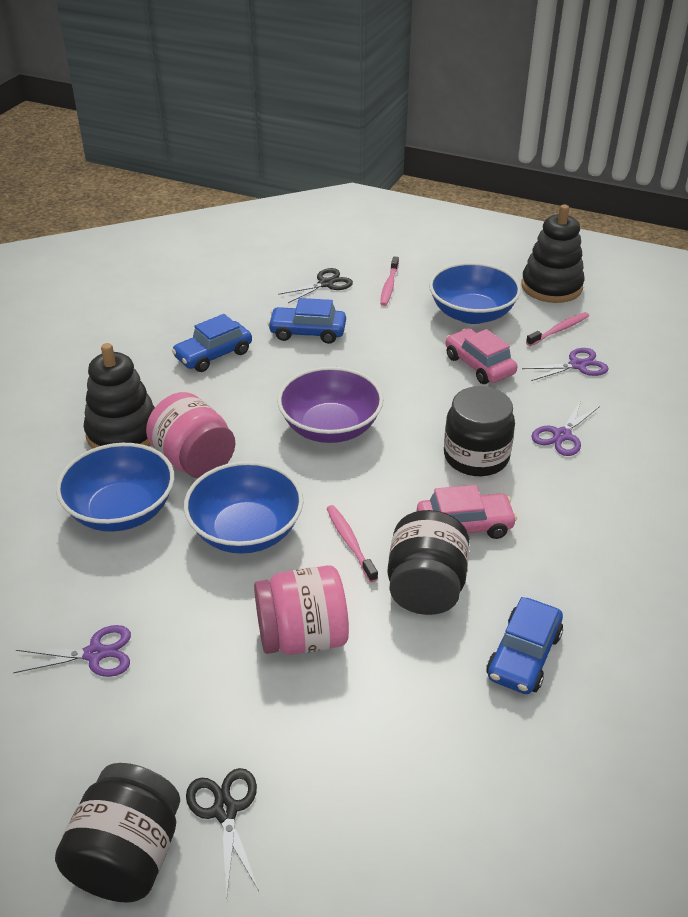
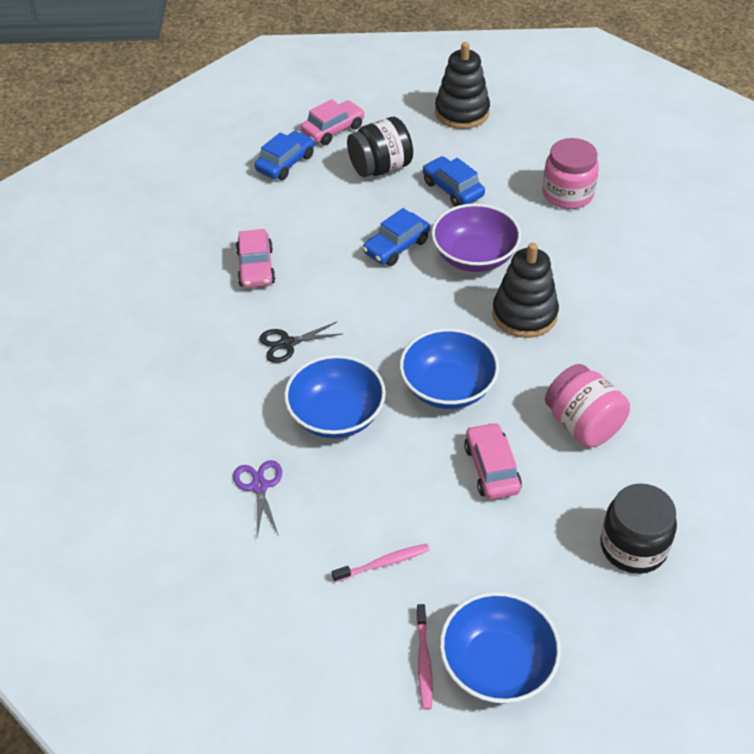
black jar: [55,763,180,902] [388,510,469,615] [444,386,515,476] = 3 -> [347,117,413,177] [600,483,677,574] = 2
black scissors: [186,768,259,896] [278,268,353,303] = 2 -> [259,322,342,363] = 1
pink car: [417,485,517,539] [446,329,517,384] = 2 -> [236,229,275,288] [301,99,365,145] [464,422,522,499] = 3
pink toothbrush: [326,505,378,582] [380,256,399,306] [526,312,589,346] = 3 -> [332,544,430,582] [416,604,433,710] = 2
purple scissors: [13,625,131,677] [522,348,608,381] [531,401,600,456] = 3 -> [233,460,282,537] = 1

